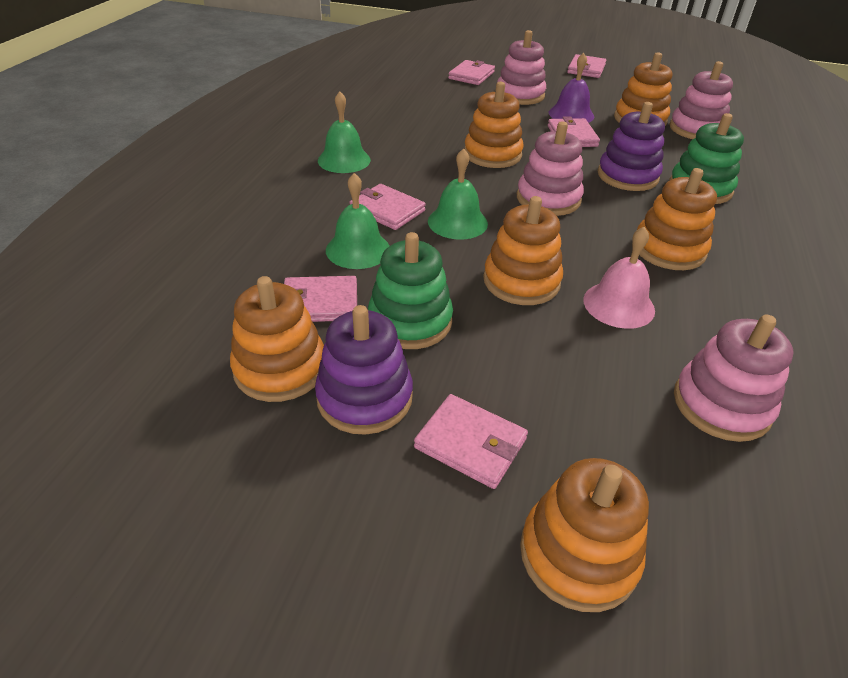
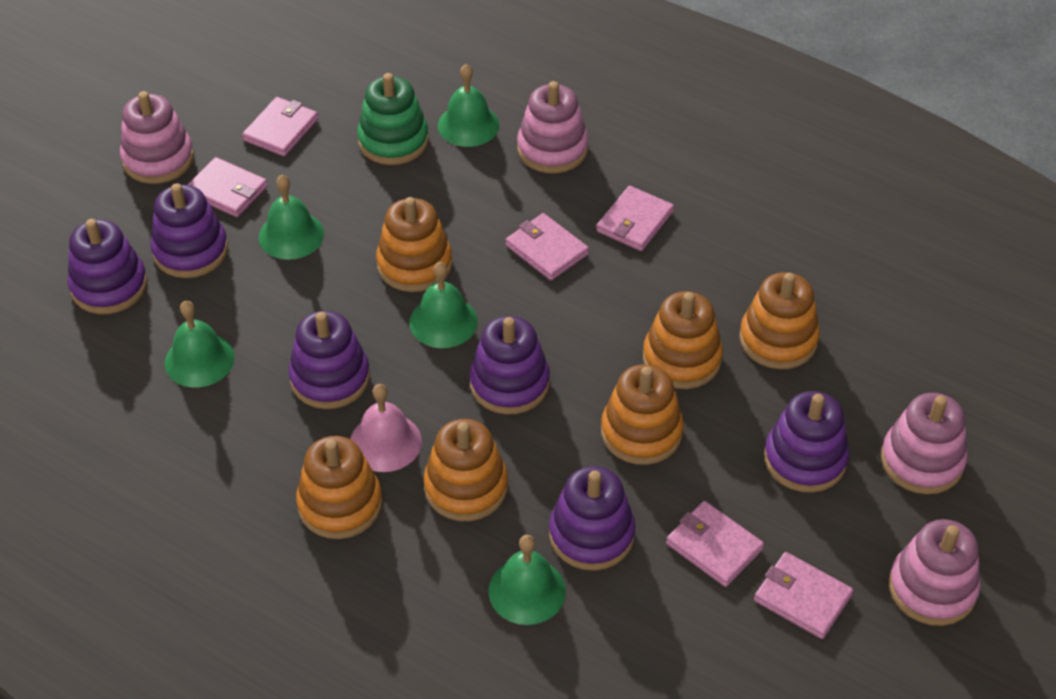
green bell: [318,91,371,173] [326,173,390,269] [428,148,488,239] = 3 -> [165,300,235,387] [259,175,324,260] [410,262,478,348] [438,64,499,147] [488,535,566,625] = 5
green stacking toy: [368,232,453,349] [669,113,744,204] = 2 -> [357,73,429,165] = 1
purple bell: [549,53,594,123] = 1 -> none = 0
purple stacking toy: [315,305,413,435] [598,102,665,191] = 2 -> [68,219,147,314] [150,183,228,278] [288,311,370,409] [469,316,550,415] [549,466,635,571] [764,391,849,493] = 6

